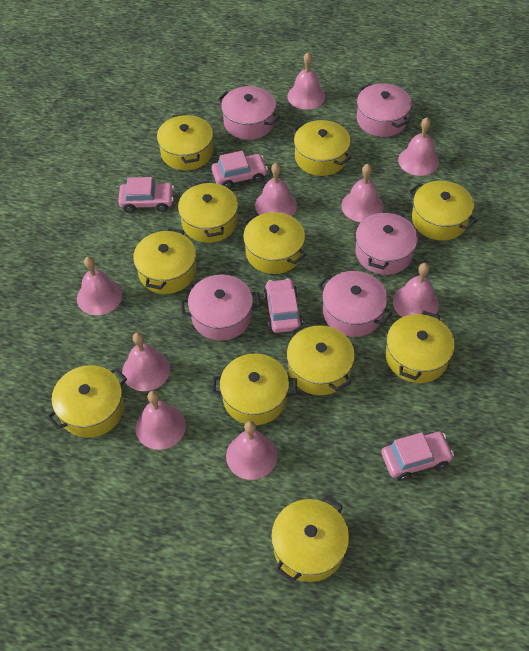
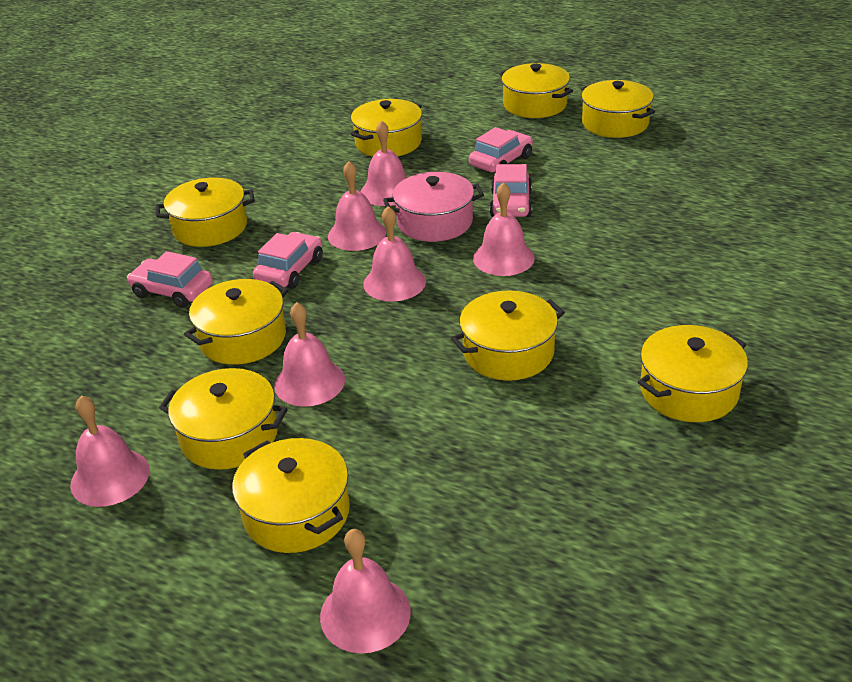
pink bell: [77,256,122,315] [122,332,170,391] [136,391,186,450] [226,421,277,480] [255,163,297,216] [287,52,326,110] [341,164,384,222] [393,263,439,317] [398,118,439,176] = 9 -> [70,395,150,507] [274,302,345,407] [320,529,411,653] [328,161,386,251] [361,120,406,206] [363,206,426,301] [473,182,535,276] = 7
pink pot: [181,275,261,341] [218,86,280,140] [318,271,393,337] [356,210,418,275] [357,83,412,137] = 5 -> [383,172,484,242] = 1
yellow pot: [47,365,127,438] [133,228,196,294] [157,113,213,170] [178,181,238,243] [212,354,297,425] [243,212,306,274] [271,496,349,582] [287,324,355,395] [293,120,352,176] [386,311,455,383] [410,181,477,241] = 11 -> [156,178,255,247] [159,368,288,470] [184,279,288,365] [232,438,350,553] [351,99,422,157] [451,291,565,381] [499,63,573,118] [581,80,655,138] [638,325,748,422] = 9

